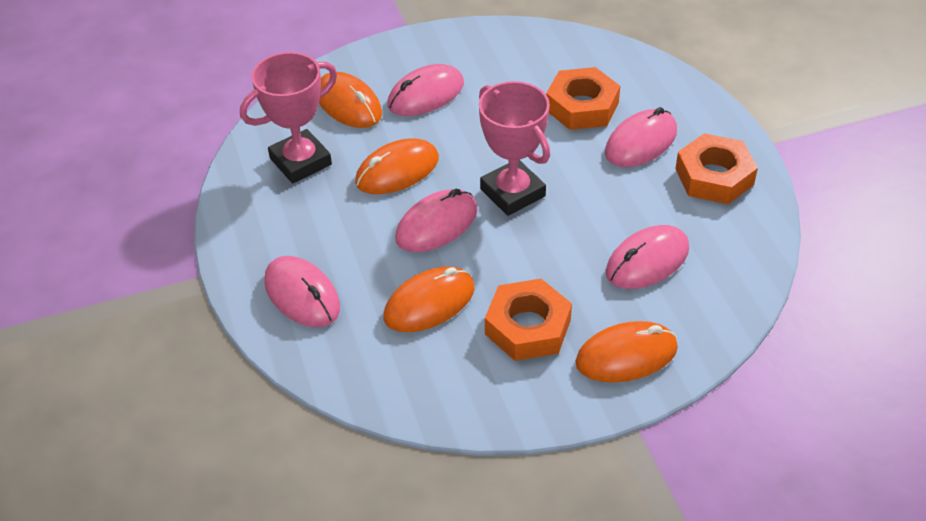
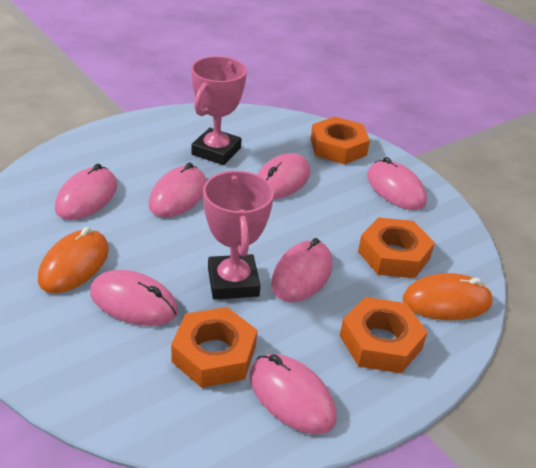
orange mouse: [319,72,382,128] [355,138,439,194] [383,267,474,332] [575,321,678,383] = 4 -> [38,227,109,293] [403,273,493,320] = 2
orange nut: [485,279,572,361] [546,67,620,130] [675,133,758,204] = 3 -> [171,307,257,388] [310,117,370,164] [340,297,428,373] [358,217,435,278] = 4
pink mouse: [264,256,340,327] [387,64,464,116] [395,189,478,252] [605,107,677,167] [606,225,689,289] = 5 -> [55,164,117,220] [90,270,178,326] [149,163,206,217] [250,354,337,434] [257,153,310,199] [271,238,332,302] [367,157,427,210] = 7

